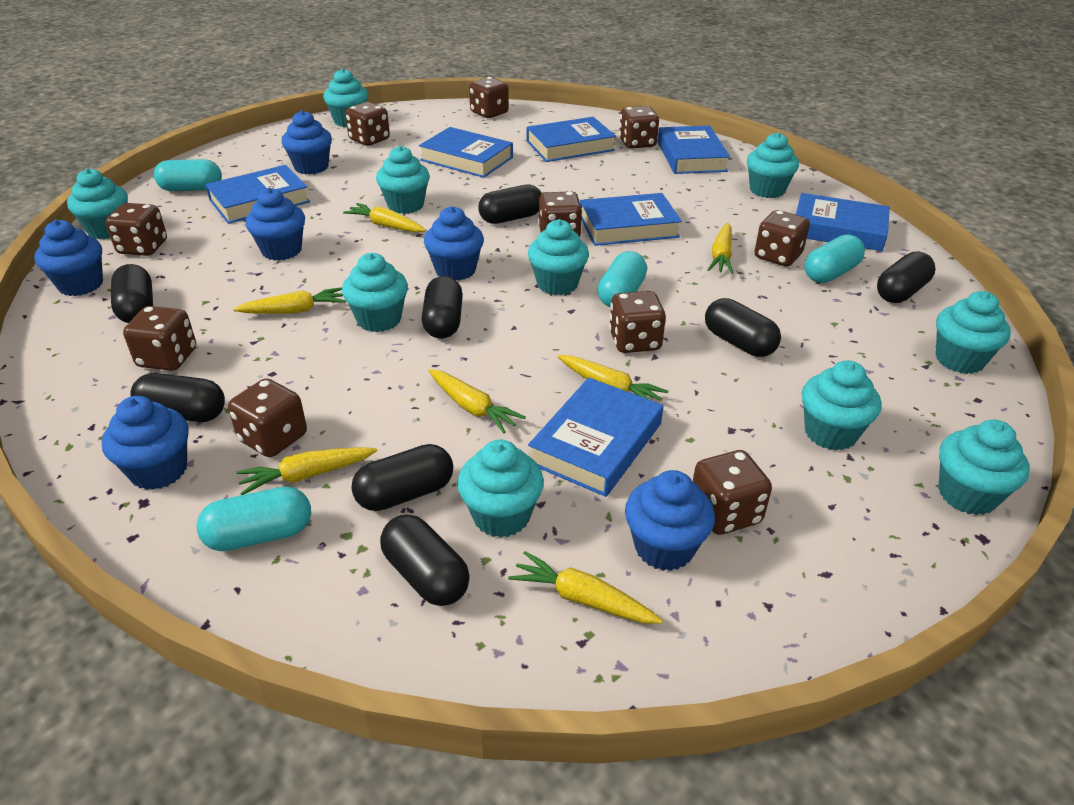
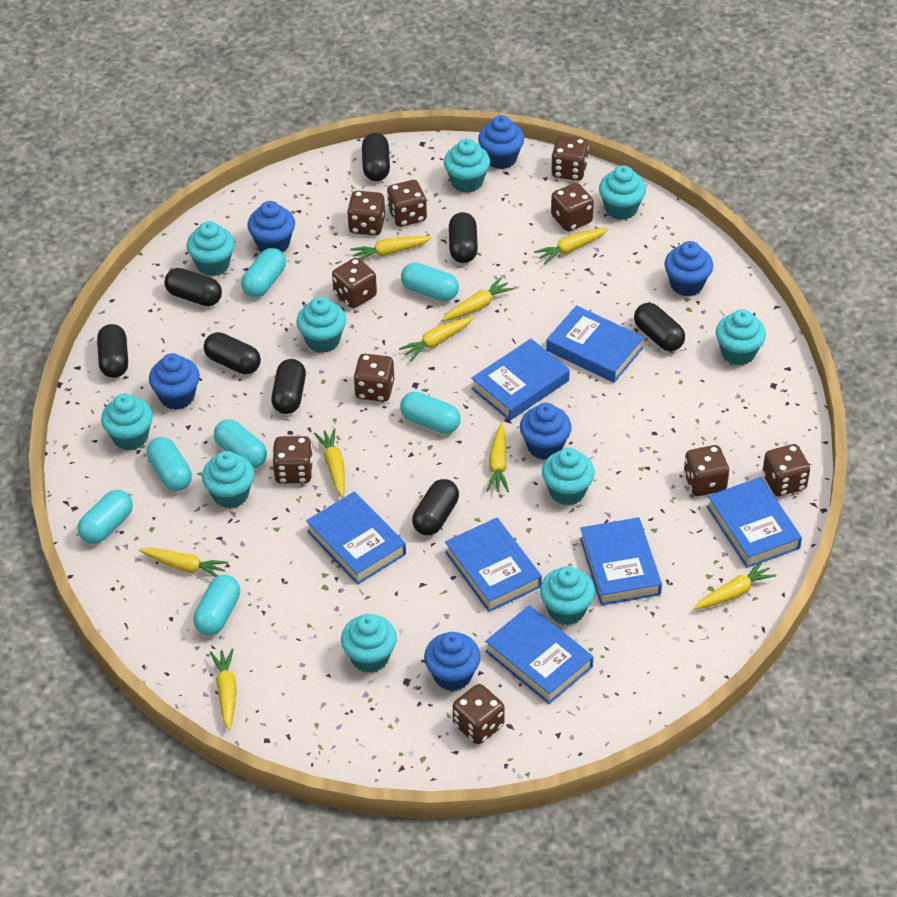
turquoise capsule: [154,159,222,191] [196,487,311,551] [598,251,647,307] [805,234,865,283] = 4 -> [77,490,133,544] [146,437,192,491] [193,575,240,635] [214,419,267,468] [241,248,286,297] [400,392,461,434] [401,263,459,301] = 7
yellow carrot: [233,287,346,314] [237,447,377,495] [343,203,426,233] [428,369,526,433] [508,551,663,624] [557,355,669,401] [708,223,733,274] = 7 -> [139,548,228,577] [210,649,237,730] [314,429,345,498] [350,236,431,260] [399,317,473,361] [441,277,514,321] [486,423,509,492] [534,228,609,264] [694,560,776,609] = 9

